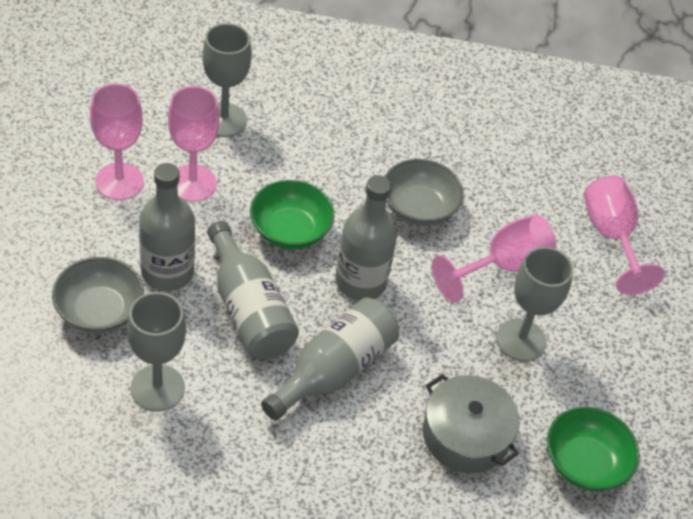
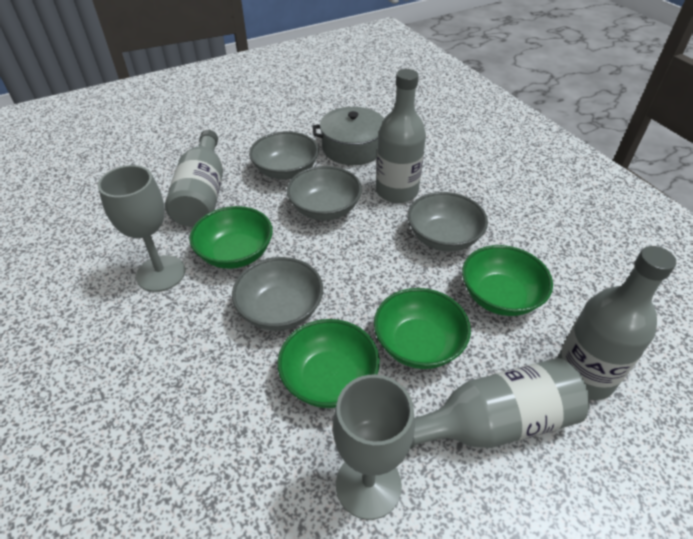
green bowl: [250,180,334,250] [547,407,640,491] = 2 -> [189,206,273,269] [277,319,380,408] [374,288,471,369] [462,245,553,316] = 4
grey bowl: [52,257,144,333] [384,159,464,226] = 2 -> [232,257,323,331] [249,131,319,180] [287,166,362,220] [408,192,488,252] = 4
grey goblet: [127,292,186,411] [202,23,252,137] [496,247,574,362] = 3 -> [98,165,186,292] [333,374,415,520] = 2
pink goblet: [90,83,144,200] [168,86,220,202] [432,215,556,303] [584,175,665,295] = 4 -> none = 0

